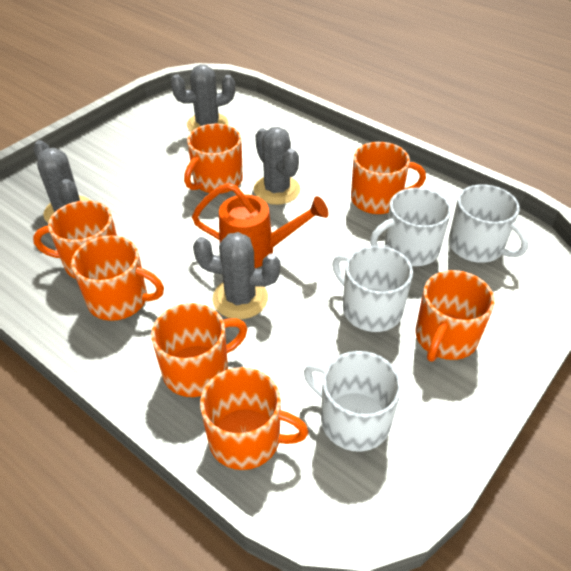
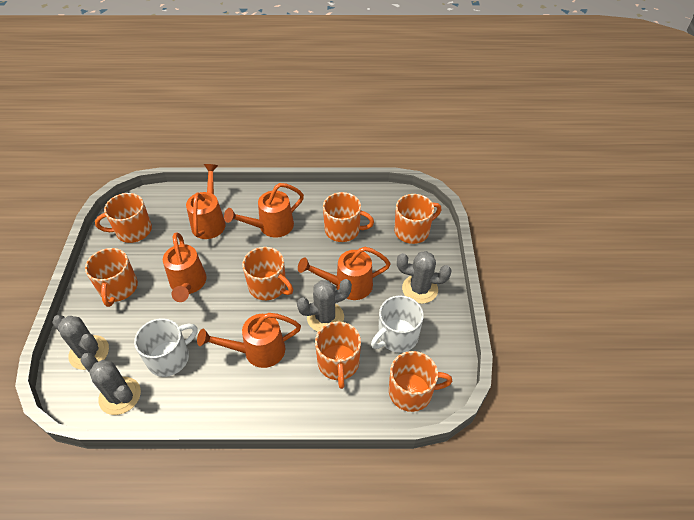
orange watering can: [192,183,329,268] = 1 -> [163,232,207,302] [186,164,226,239] [197,313,301,368] [224,183,304,237] [298,247,391,300] = 5
white mug: [304,351,402,452] [332,246,413,332] [370,188,451,266] [448,184,529,263] = 4 -> [134,318,197,377] [371,295,424,352] = 2

